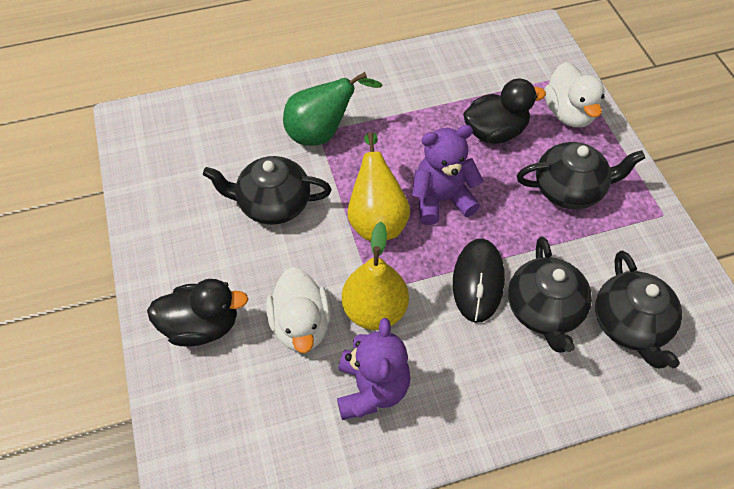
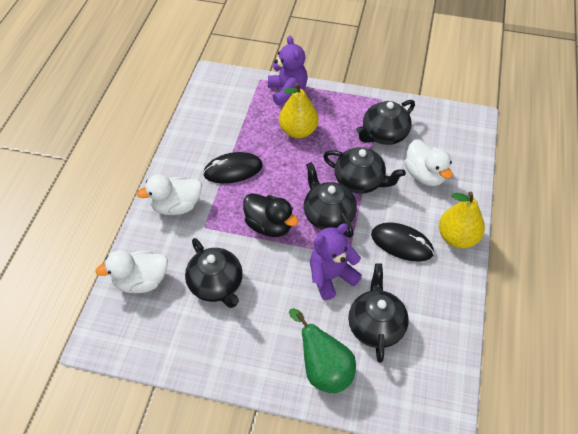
black duck: [147,279,248,346] [463,79,546,144] = 2 -> [243,193,299,237] = 1
black mouse: [453,238,505,323] = 1 -> [203,152,263,183] [371,222,434,261] = 2
black teapot: [203,156,331,225] [508,237,592,352] [517,142,645,209] [595,251,682,368] = 4 -> [185,238,243,308] [304,162,357,238] [323,147,406,194] [348,263,409,363] [356,100,415,145] = 5
white duck: [266,267,331,353] [544,62,605,127] = 2 -> [95,250,168,293] [137,175,202,215] [404,140,453,186] = 3

